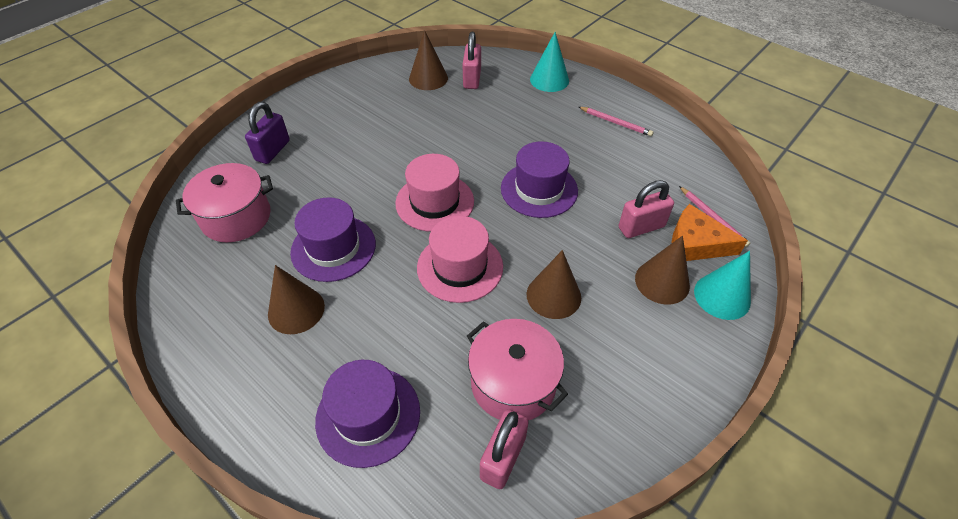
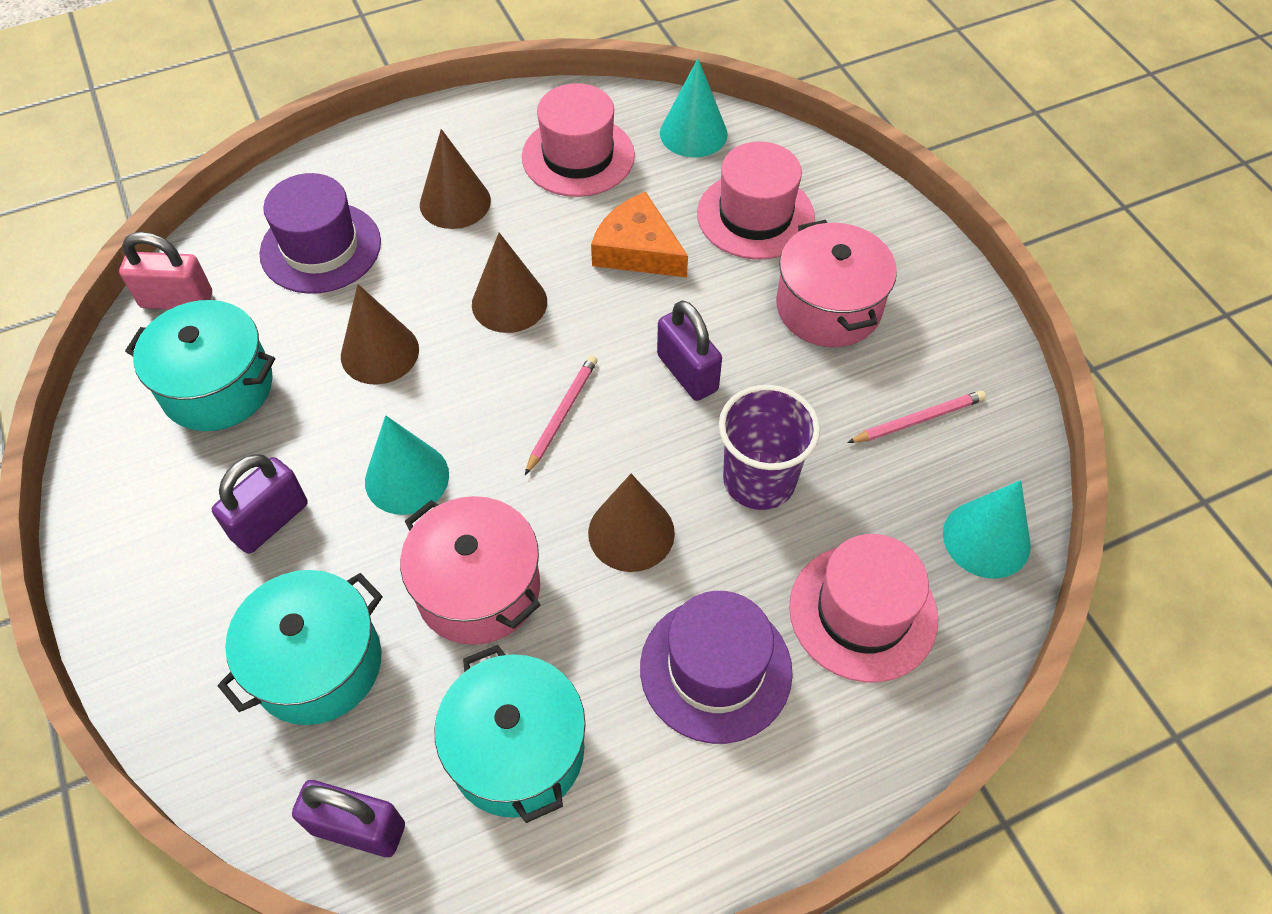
pink hat: [395,154,474,232] [417,216,503,303] = 2 -> [522,83,635,197] [697,142,815,259] [789,534,938,682] = 3
pink padlock: [463,32,481,89] [480,409,529,489] [619,180,674,238] = 3 -> [119,232,212,309] = 1
purple cup: none = 0 -> [719,385,820,510] = 1
purple hat: [290,197,376,282] [315,360,420,468] [501,141,578,218] = 3 -> [259,173,381,294] [640,591,793,744] = 2
purple padlock: [245,102,290,164] = 1 -> [212,454,308,554] [292,780,405,857] [657,300,722,401] = 3
turquoise cone: [530,32,569,92] [694,251,751,320] = 2 -> [365,415,449,515] [660,59,728,158] [943,480,1031,579] = 3
turquoise pot: none = 0 -> [125,300,275,431] [218,570,383,725] [434,645,586,823] = 3

